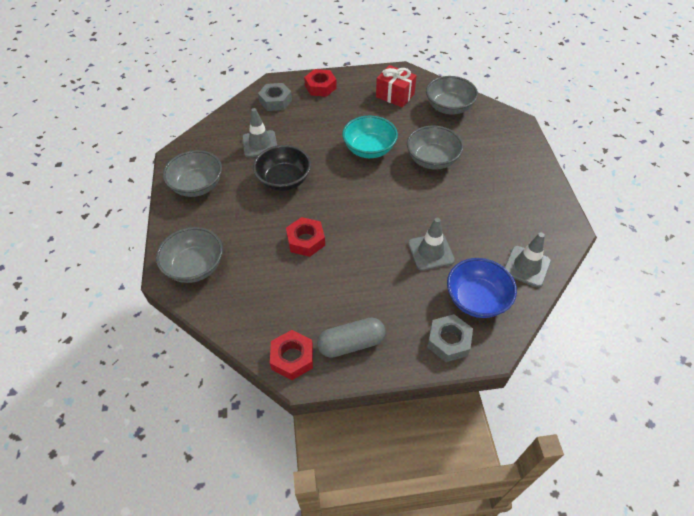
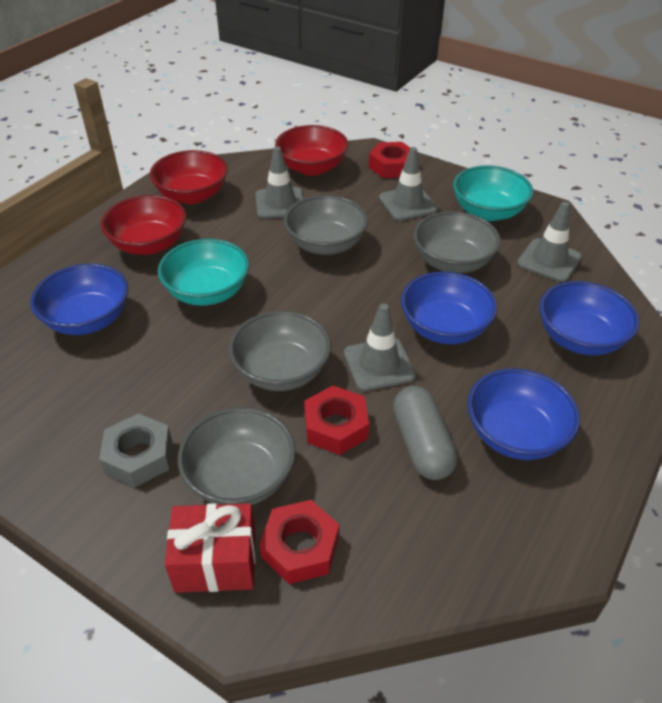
black bowl: [253,145,311,191] = 1 -> none = 0
blue bowl: [447,258,517,318] = 1 -> [30,264,128,335] [401,272,497,344] [467,368,580,460] [539,281,640,355] = 4
grey nut: [258,83,292,111] [427,314,473,362] = 2 -> [99,413,172,487] = 1
grey traffic cone: [242,108,277,158] [408,218,455,271] [504,233,551,288] = 3 -> [255,147,303,219] [344,304,416,391] [379,147,438,221] [517,202,582,282] = 4
red bowl: none = 0 -> [101,195,186,255] [150,150,228,204] [275,125,348,176] = 3
turquoise bowl: [342,116,398,158] = 1 -> [158,239,249,306] [453,165,533,221] = 2

